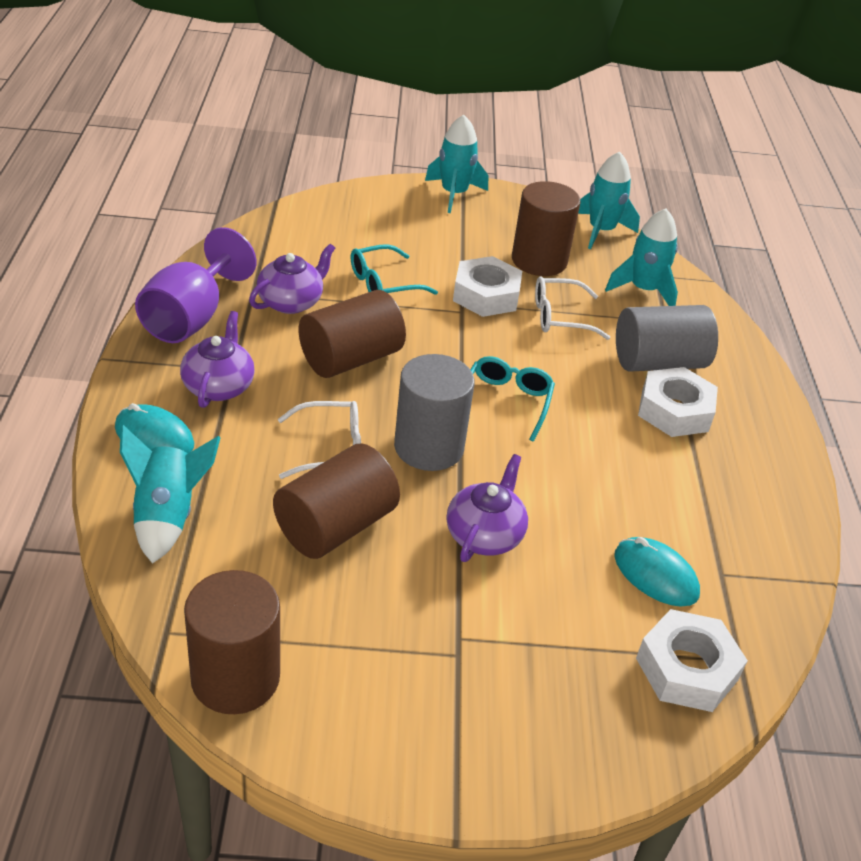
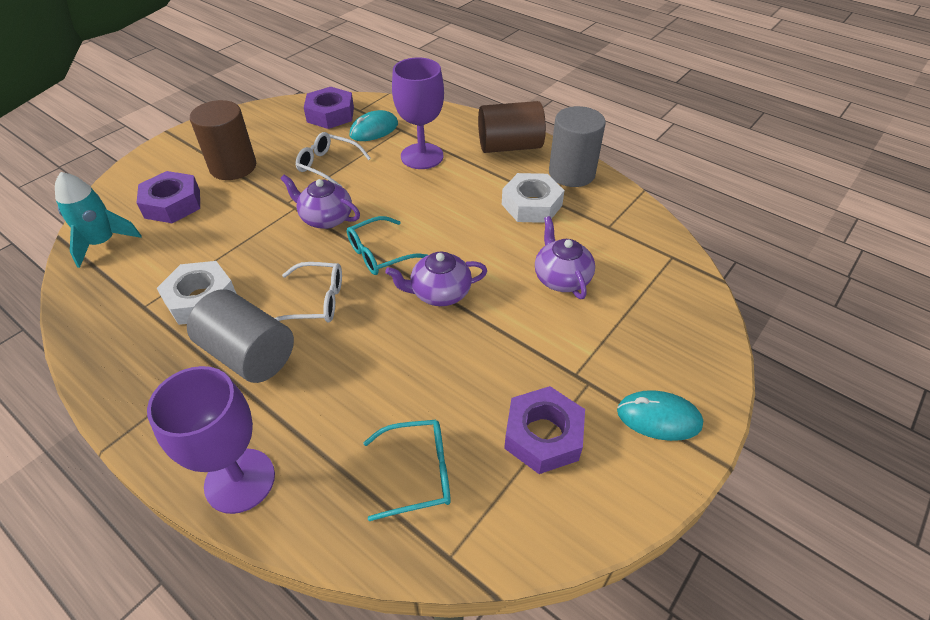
brown cylinder: [184,570,280,714] [273,443,400,559] [299,290,406,378] [512,181,581,276] = 4 -> [190,100,256,180] [478,101,546,153] = 2
purple goblet: [135,227,256,343] = 1 -> [147,366,275,514] [392,57,444,169] = 2
purple nut: none = 0 -> [136,171,200,223] [304,87,354,129] [504,386,585,474] = 3
turquoise rocket: [120,425,221,564] [425,115,488,213] [578,151,640,249] [605,209,678,306] = 4 -> [55,172,142,268] = 1
white nut: [453,256,522,317] [636,609,748,712] [638,367,718,437] = 3 -> [157,261,236,325] [502,173,565,223] = 2

